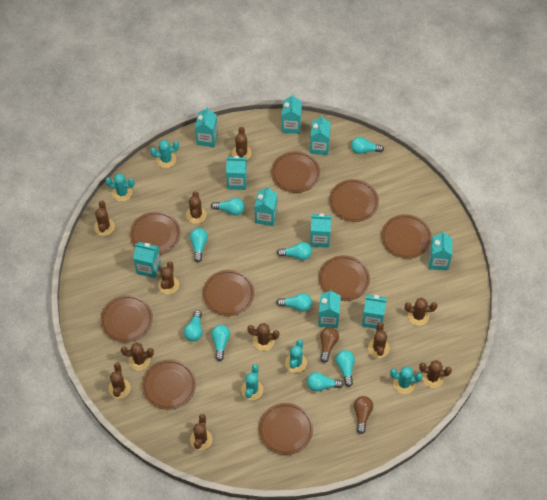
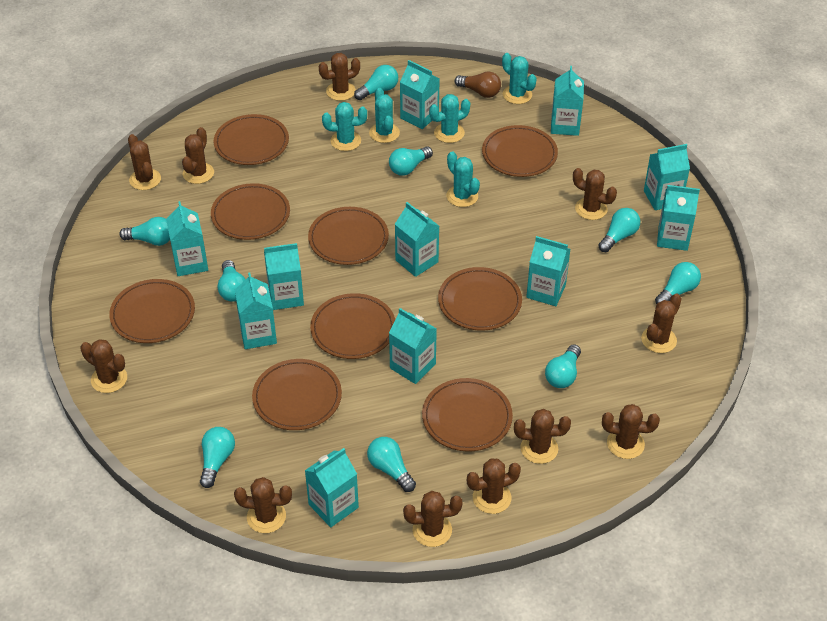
brown light bulb: [320,327,339,363] [354,396,373,434] = 2 -> [455,71,501,98] = 1
turquoise carton: [133,242,161,278] [195,107,218,147] [226,156,247,190] [255,186,277,226] [282,94,302,134] [310,115,331,155] [310,213,331,248] [318,289,341,328] [362,294,387,329] [429,231,452,270] = 10 -> [166,201,208,276] [235,272,277,349] [264,243,304,310] [305,448,359,527] [389,308,437,384] [395,202,439,277] [400,60,440,129] [526,236,570,306] [551,66,584,136] [644,144,690,210] [657,185,700,251] = 11

